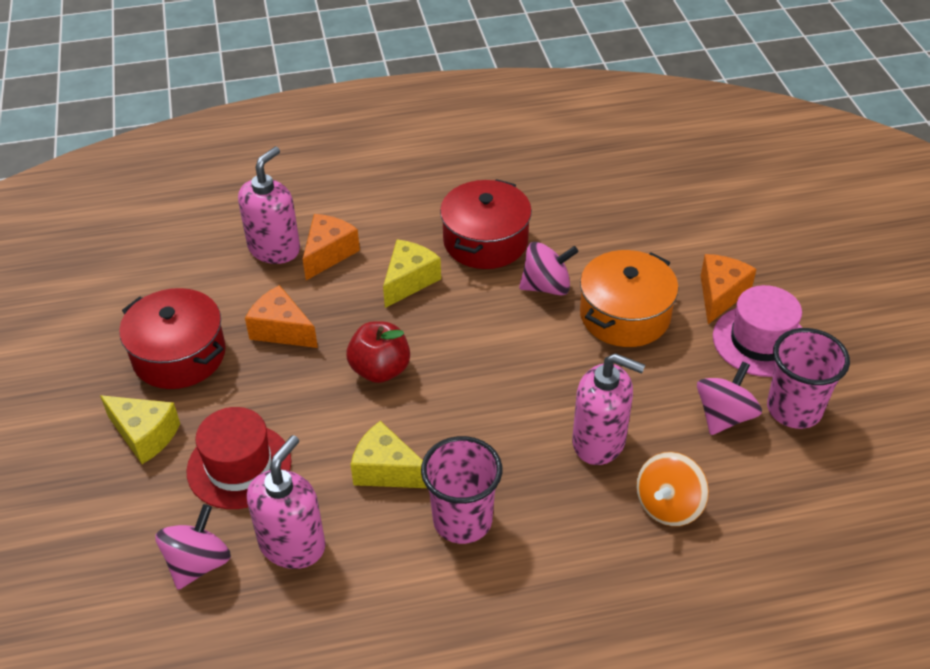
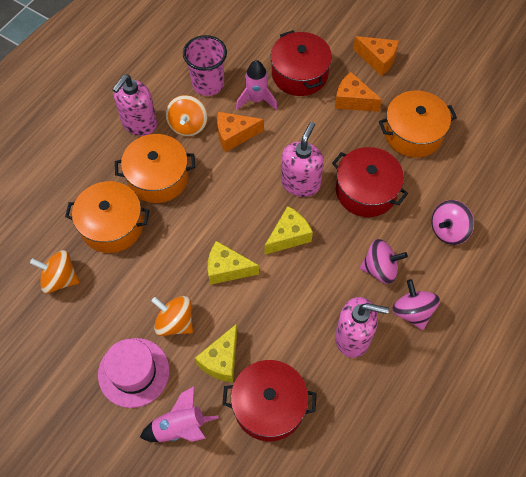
orange pot: [580,250,678,347] = 1 -> [65,181,150,253] [115,134,195,203] [379,90,457,158] = 3
orange spinning top: [636,452,709,526] = 1 -> [30,250,80,293] [152,296,193,336] [166,95,207,136] = 3
pink cup: [421,436,502,544] [767,328,850,429] = 2 -> [183,35,227,96] = 1
pink rocket: none = 0 -> [140,386,219,442] [236,60,278,110] = 2
red apple: [346,321,410,383] = 1 -> none = 0
red hat: [186,407,291,509] = 1 -> none = 0
red pot: [119,288,226,389] [440,179,532,269] = 2 -> [222,360,316,441] [270,30,332,96] [332,147,408,217] = 3

